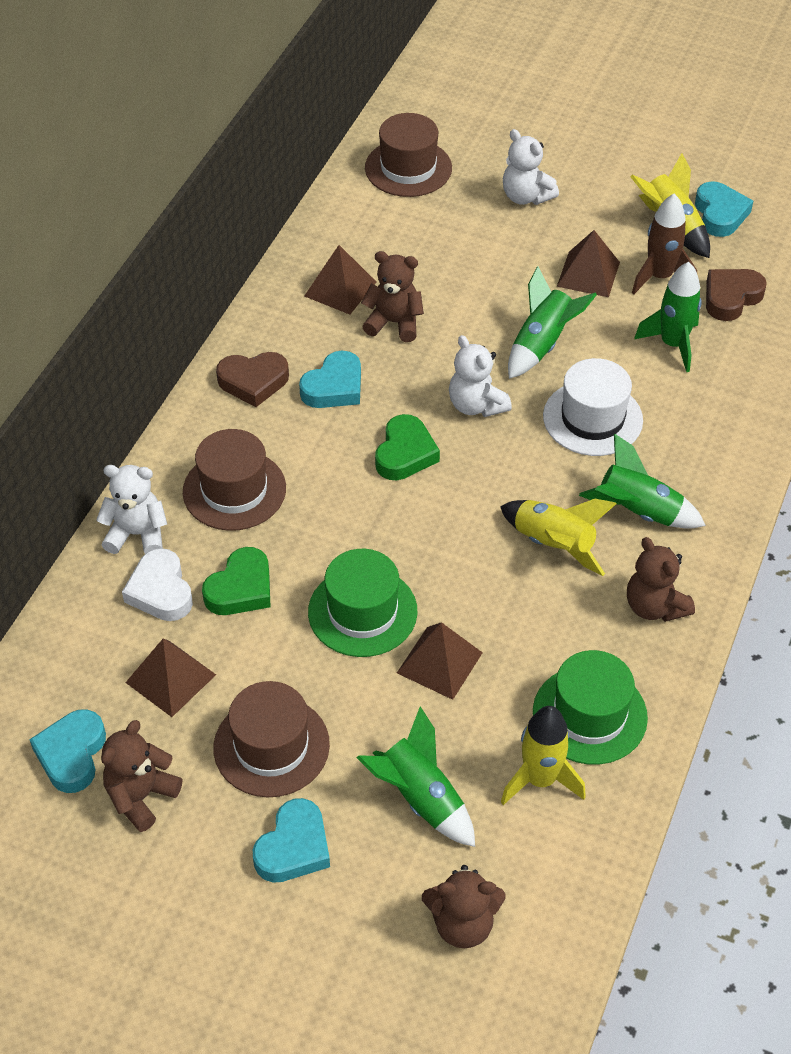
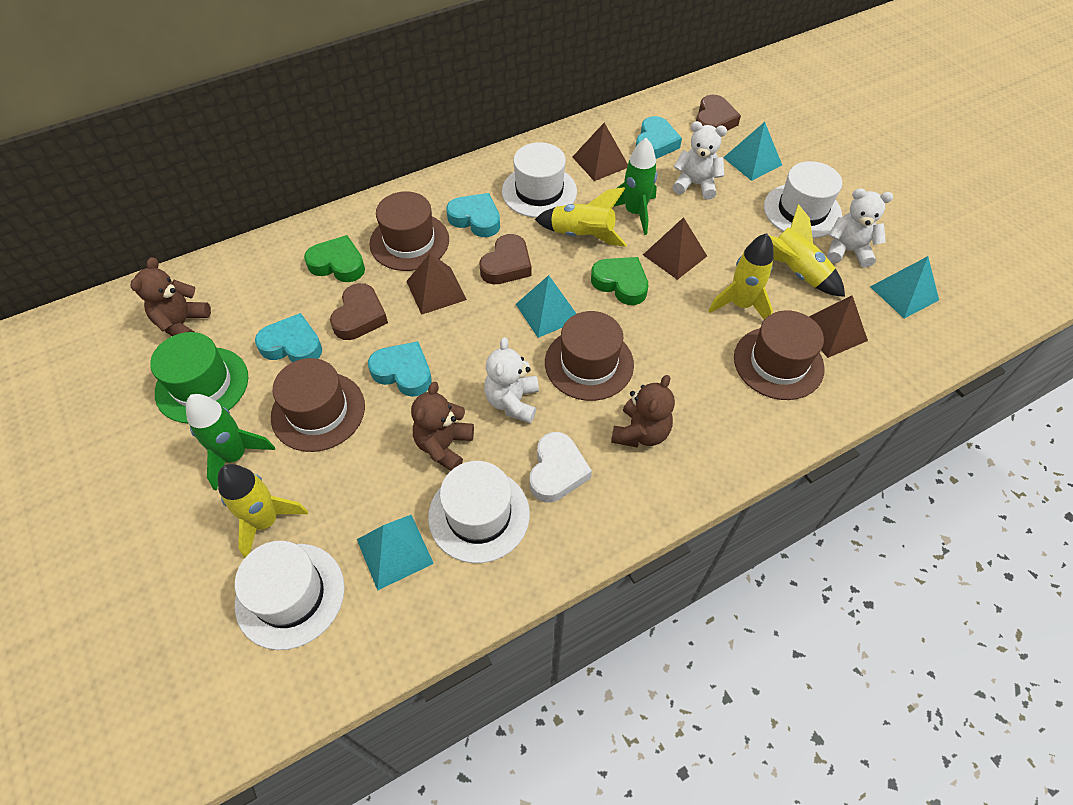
brown hat: [183,429,286,531] [213,681,330,797] [365,113,452,197] = 3 -> [271,358,365,452] [369,191,449,271] [545,311,634,401] [734,310,825,400] = 4
brown heart: [216,352,289,407] [706,269,767,321] = 2 -> [330,283,388,340] [479,234,532,284] [696,95,741,131] = 3
brown rocket: [632,194,697,294] = 1 -> none = 0
brown teddy bear: [101,720,182,832] [361,251,424,342] [422,865,506,948] [627,537,695,622] = 4 -> [131,257,211,336] [411,382,474,471] [611,375,675,448] = 3
green hat: [308,549,417,657] [533,650,648,765] = 2 -> [150,332,248,424] = 1
green rocket: [357,706,475,847] [508,266,597,379] [579,433,706,529] [634,262,702,372] = 4 -> [186,394,275,491] [613,138,657,235] = 2
turquoise pyramid: none = 0 -> [357,515,434,591] [516,275,576,338] [723,122,782,181] [870,256,939,319] = 4
white hat: [543,358,643,456] = 1 -> [235,541,345,650] [428,461,530,563] [502,142,577,218] [764,161,842,238] = 4
yellow rocket: [500,499,617,576] [501,706,586,805] [630,153,710,258] = 3 -> [218,464,308,559] [535,187,627,247] [709,233,774,320] [769,204,845,297] = 4

